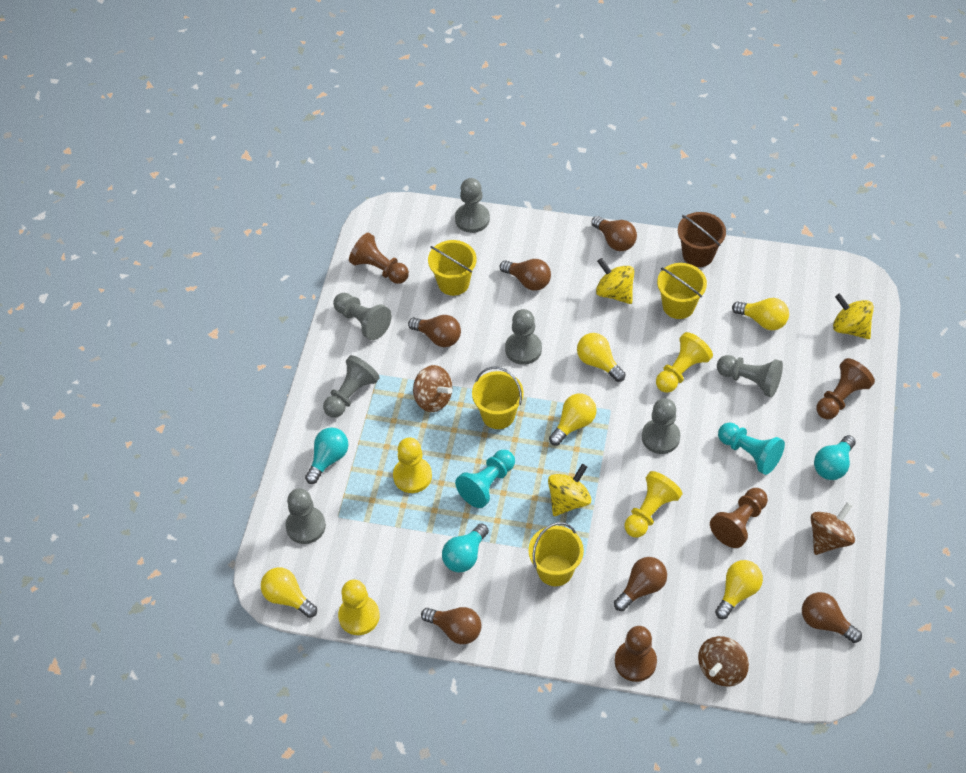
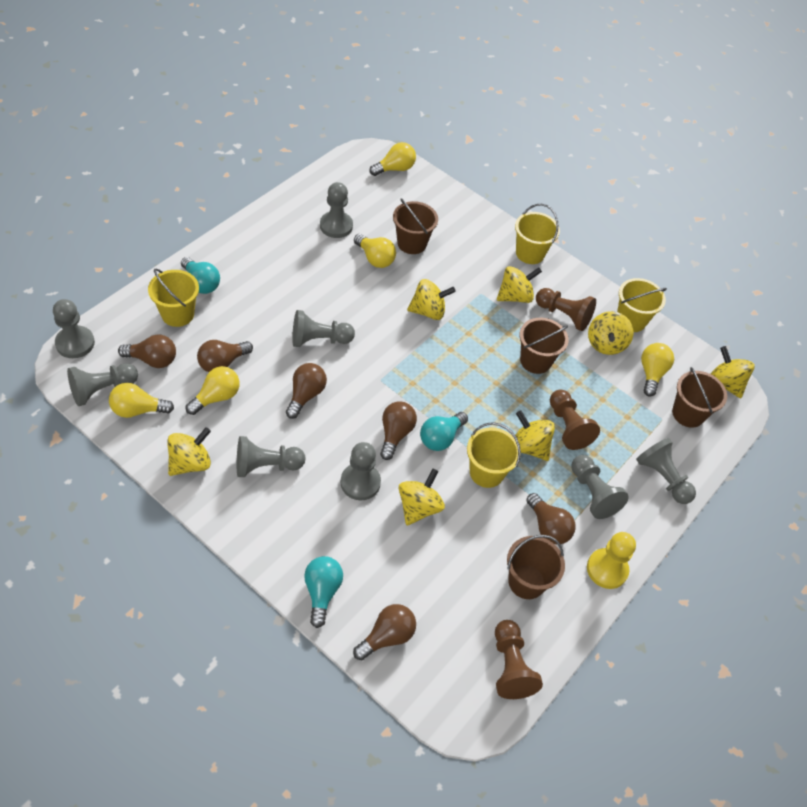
brown bucket: [678,212,726,267] = 1 -> [393,198,438,254] [507,535,565,599] [519,318,569,374] [672,367,727,428] = 4
brown pawn: [349,233,409,284] [615,626,657,682] [710,488,768,548] [817,358,875,419] = 4 -> [495,620,543,699] [536,288,596,331] [550,389,600,450] = 3
brown spinning top: [413,365,452,412] [698,636,749,687] [810,502,855,555] = 3 -> none = 0
grey pawn: [285,488,326,544] [323,355,380,418] [333,293,392,340] [455,178,490,233] [505,309,542,365] [642,398,680,454] [717,355,783,397] = 7 -> [53,299,95,358] [67,363,138,406] [237,436,305,477] [292,310,355,347] [320,182,353,238] [341,442,381,500] [571,455,629,519] [636,438,696,504] = 8
turquoise pawn: [455,450,515,508] [718,422,785,475] = 2 -> none = 0
yellow pawn: [338,579,380,635] [393,438,432,493] [624,471,682,538] [656,332,713,393] = 4 -> [587,532,636,589] = 1
yellow spinning top: [548,464,591,516] [596,258,634,304] [833,294,874,339] = 3 -> [167,427,211,476] [399,469,445,525] [407,279,456,320] [497,266,542,303] [515,411,555,461] [588,311,633,355] [711,346,755,398] = 7

